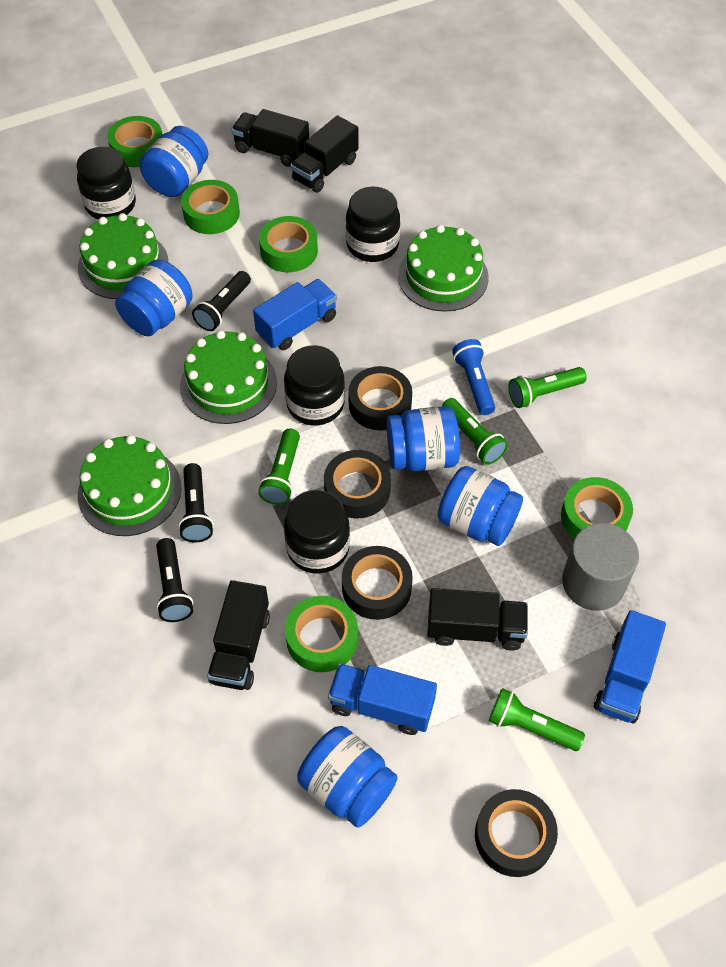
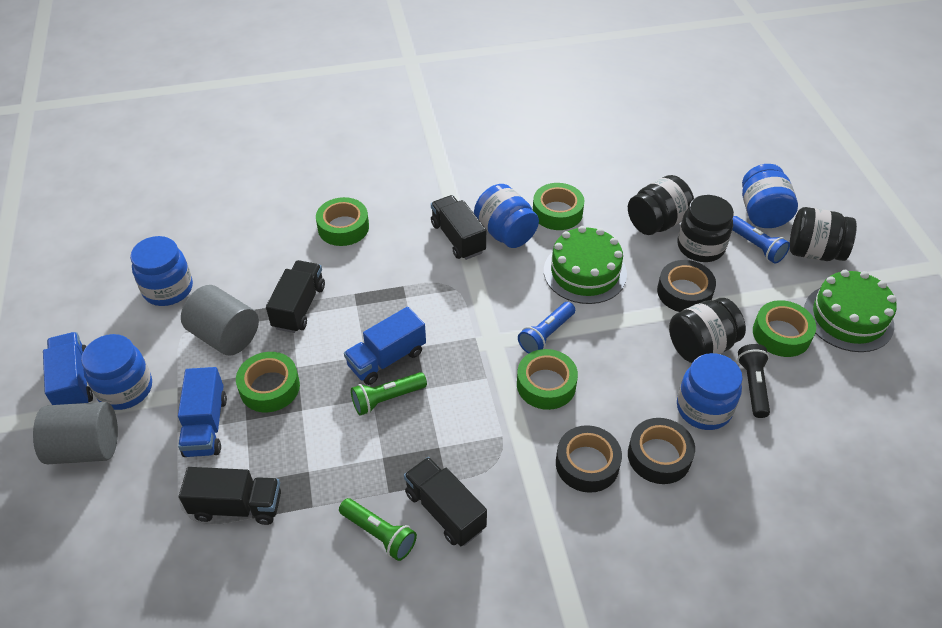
black flashlight: [156,538,193,622] [178,463,214,543] [192,271,251,331] = 3 -> [737,344,770,418] = 1
black tape: [324,450,391,518] [342,546,413,620] [348,366,412,430] [475,789,558,877] = 4 -> [556,425,622,493] [628,418,695,484] [657,260,716,312] = 3
blue flashlight: [452,339,495,415] = 1 -> [518,302,575,354] [732,216,790,264] = 2
green cake: [78,213,168,299] [78,435,181,536] [180,330,277,424] [398,225,489,312] = 4 -> [544,226,627,304] [804,270,897,352] = 2
green flashlight: [258,429,300,505] [442,398,508,465] [489,688,585,751] [508,367,587,408] = 4 -> [339,498,417,561] [351,372,427,416] = 2
grey cylinder: [562,523,639,611] = 1 -> [33,402,118,464] [181,285,259,356] = 2

